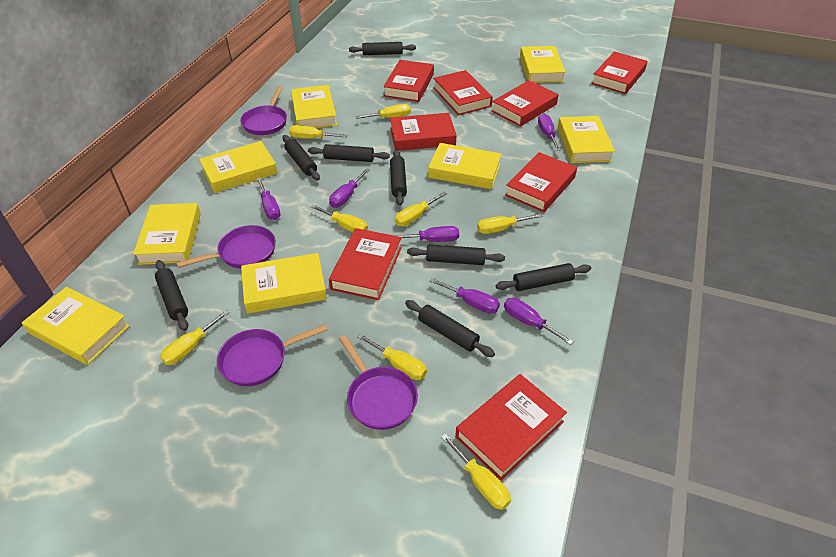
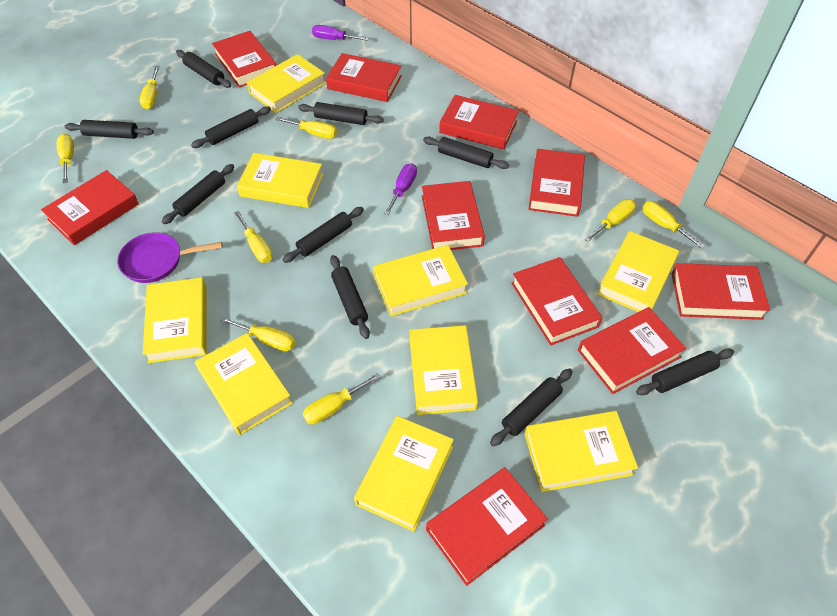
black rolling pin: [155,260,188,331] [282,135,320,181] [308,144,390,162] [349,42,416,55] [390,149,407,206] [405,300,495,357] [407,244,505,265] [496,263,591,291] = 8 -> [65,120,154,139] [162,164,234,224] [176,50,231,88] [191,106,271,148] [282,207,364,263] [298,102,384,125] [330,255,370,339] [423,137,509,169] [490,369,573,446] [636,349,734,395] = 10
purple pan: [176,225,276,269] [217,324,328,386] [240,86,287,135] [339,335,418,430] = 4 -> [117,232,222,283] = 1
purple screwdriver: [256,178,281,220] [329,168,370,208] [394,226,459,242] [430,278,500,314] [504,298,574,345] [538,114,561,151] = 6 -> [312,25,369,41] [384,163,417,215] = 2
red book: [329,228,402,300] [383,60,434,102] [390,113,456,151] [433,70,493,115] [455,374,567,480] [491,80,558,127] [505,152,577,212] [591,52,648,94] = 8 -> [41,170,139,245] [212,31,276,88] [326,53,402,102] [422,181,485,250] [426,467,548,586] [439,95,519,150] [511,257,602,346] [529,149,585,217] [578,307,686,394] [672,263,770,320] = 10
yellow book: [22,287,130,365] [133,203,201,265] [199,141,277,193] [241,253,327,314] [291,85,337,128] [428,143,502,189] [520,46,566,83] [558,116,615,163] = 8 -> [143,277,207,363] [195,333,293,435] [237,153,323,208] [247,54,326,113] [354,416,454,532] [373,245,468,316] [409,325,478,415] [525,411,638,492] [597,231,679,312] = 9

